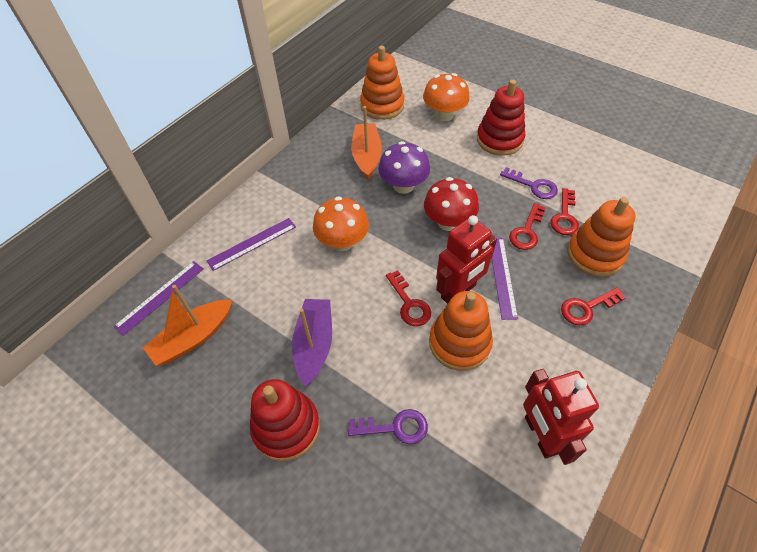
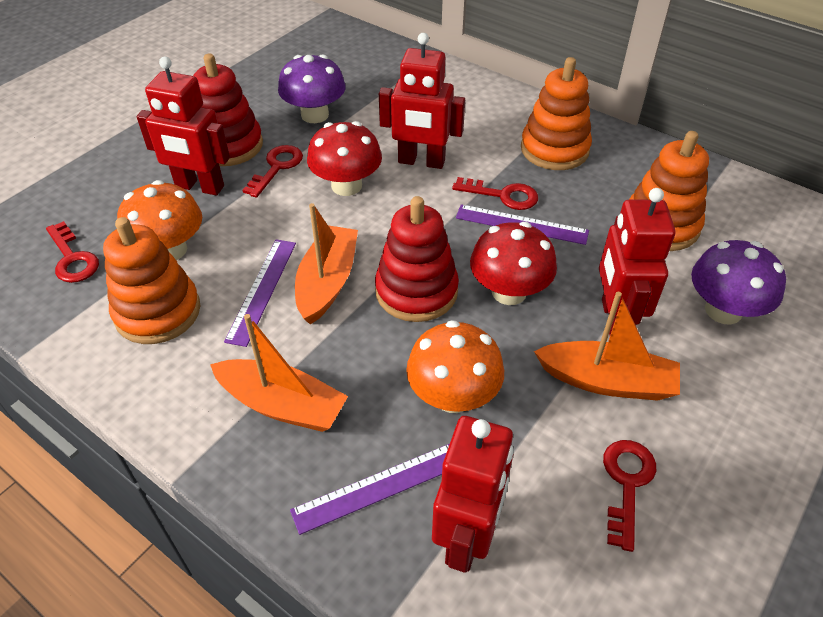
orange boat: [143,285,232,366] [351,106,382,180] = 2 -> [210,314,348,432] [295,203,358,325] [534,292,680,401] = 3
purple boat: [292,299,332,386] = 1 -> none = 0
purple key: [348,409,428,444] [500,167,558,199] = 2 -> none = 0
purple mushroom: [378,141,430,194] = 1 -> [278,54,346,123] [691,240,786,325] = 2
red mushroom: [424,177,479,231] = 1 -> [307,121,382,196] [470,222,557,305] = 2
red robot: [436,215,497,304] [523,369,599,465] = 2 -> [137,57,230,196] [379,33,465,169] [432,416,514,573] [599,188,676,335] = 4

